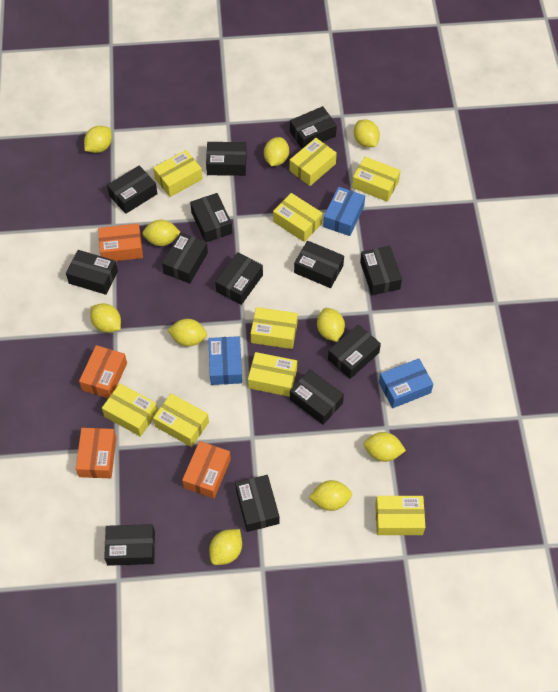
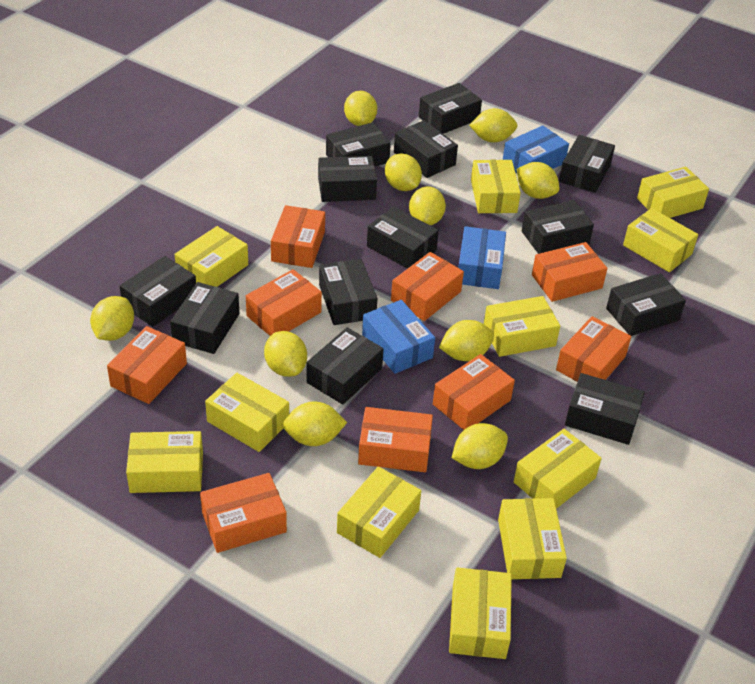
orange box: [76,428,116,478] [79,345,127,398] [98,223,143,261] [182,441,231,499] = 4 -> [107,326,187,404] [200,473,287,553] [246,269,322,336] [271,205,325,268] [358,407,433,472] [391,252,464,321] [433,354,515,430] [532,242,607,302] [556,316,631,382] = 9
yellow box: [102,384,158,437] [153,150,203,197] [153,393,209,447] [248,352,297,397] [251,307,298,349] [273,193,323,242] [289,138,337,186] [352,157,401,202] [375,496,425,535] = 9 -> [126,431,203,493] [175,226,248,287] [205,373,289,452] [337,466,421,558] [449,567,512,659] [471,160,521,213] [484,296,560,357] [498,498,567,579] [514,429,602,509] [623,208,698,272] [637,167,709,218] = 11

